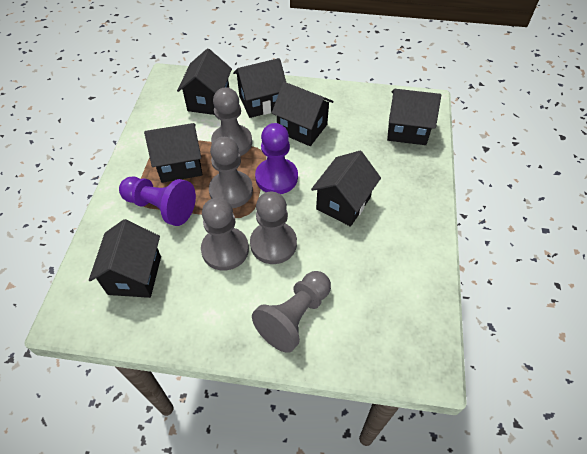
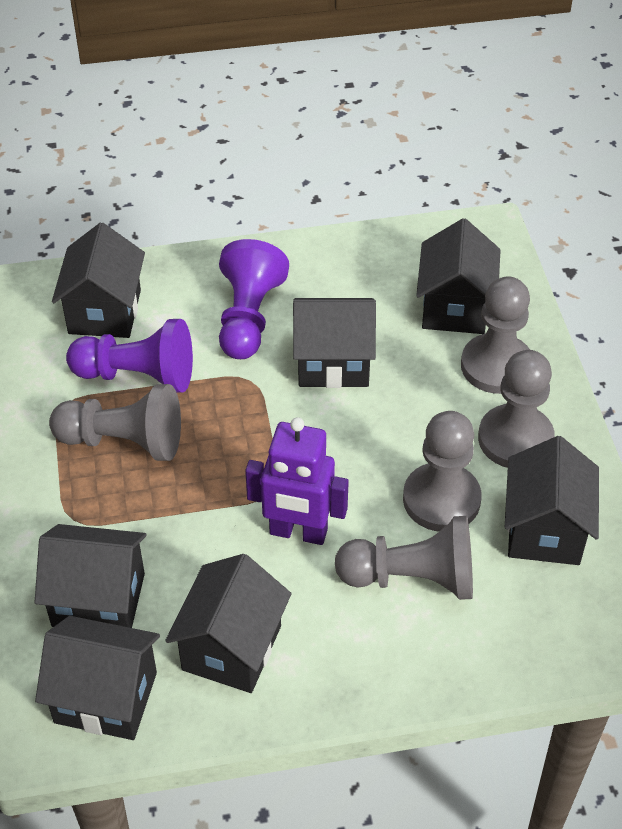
purple robot: none = 0 -> [245,417,349,545] = 1

